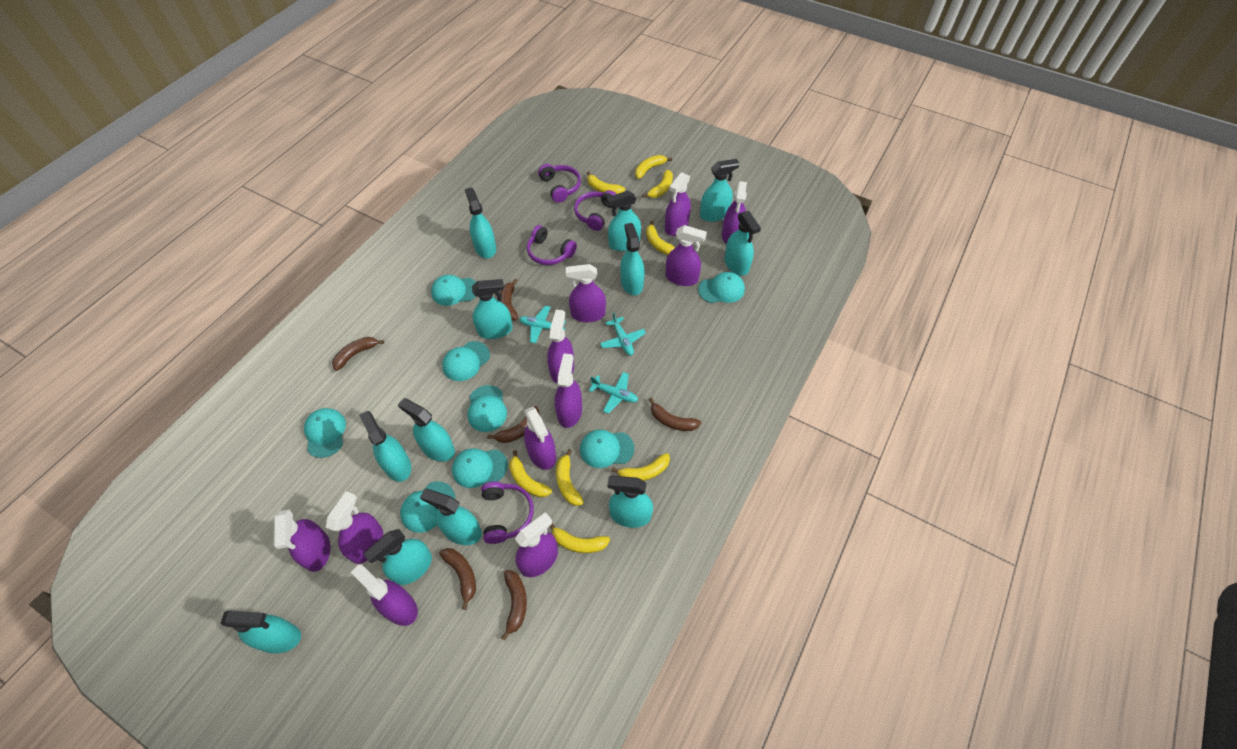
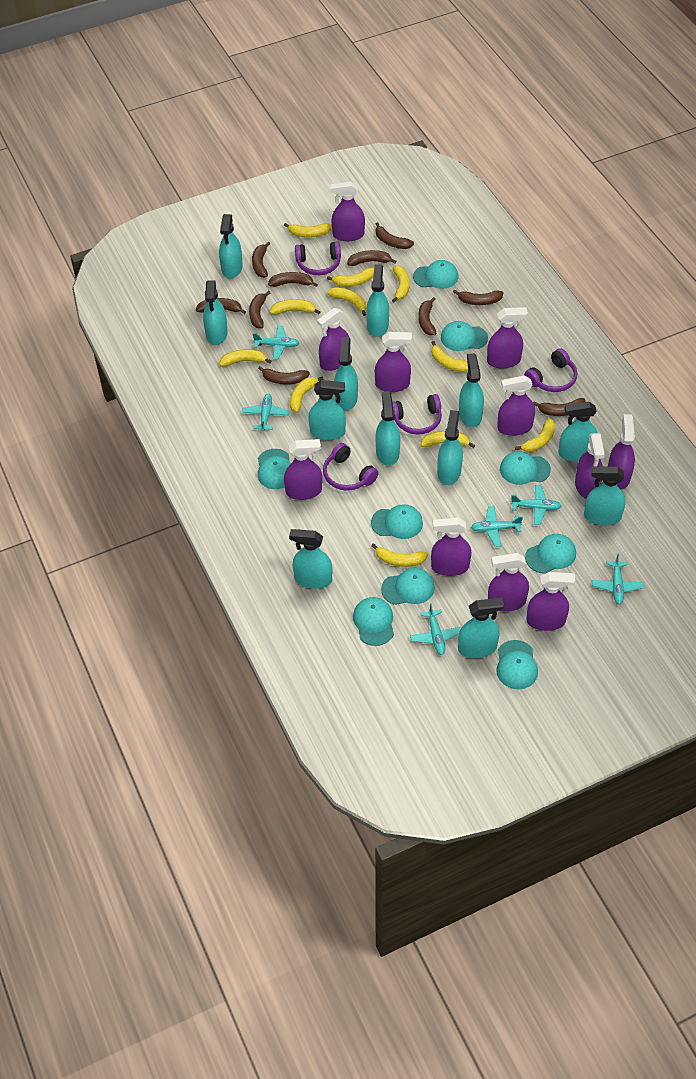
brown banana: [332,337,384,371] [439,548,476,610] [487,406,539,443] [500,278,518,321] [501,570,527,641] [649,398,701,431] = 6 -> [196,298,246,314] [249,291,270,328] [252,242,270,278] [258,366,310,385] [268,272,318,287] [347,250,396,266] [376,222,414,249] [418,297,436,335] [453,290,503,305] [533,398,586,416] = 10
turquoise cap: [304,408,346,458] [400,481,455,533] [431,275,476,306] [442,341,490,381] [452,448,508,488] [467,385,507,432] [580,429,634,468] [698,272,745,303] = 8 -> [258,449,291,489] [353,597,394,646] [371,504,423,539] [381,568,435,605] [413,260,458,289] [441,321,488,351] [496,640,538,689] [500,451,551,485] [525,534,576,574] = 9
turquoise plane: [519,306,566,344] [589,372,638,414] [600,312,646,356] = 3 -> [242,394,289,432] [253,326,299,360] [410,603,462,655] [471,506,523,547] [510,485,562,525] [592,554,644,604] = 6
yellow banana: [509,450,552,497] [549,523,610,553] [556,449,584,506] [587,171,625,194] [611,453,670,481] [635,155,672,179] [642,170,673,198] [646,221,675,255] = 8 -> [219,349,271,366] [270,299,320,315] [284,223,332,237] [290,376,323,413] [327,267,374,287] [327,287,366,316] [371,543,428,567] [392,265,410,302] [420,431,475,448] [431,341,468,372] [515,418,555,452] = 11

